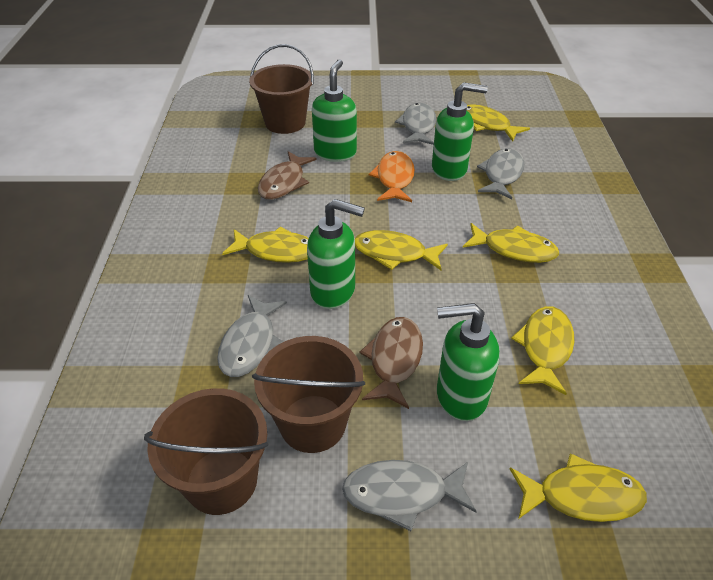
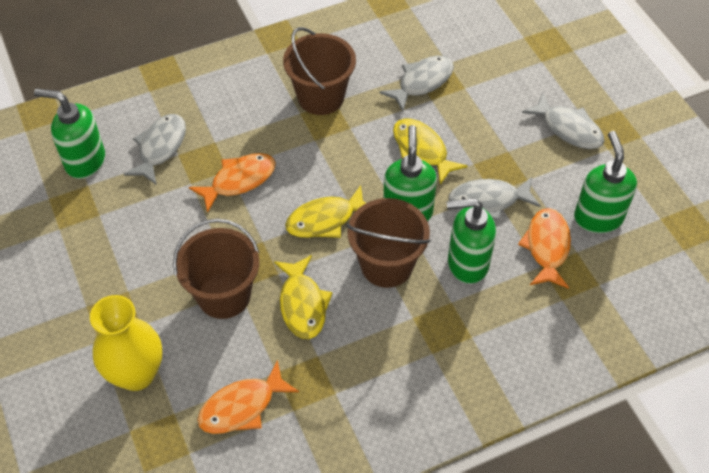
brown fish: [258,151,317,200] [359,317,423,409] = 2 -> none = 0
orange fish: [369,151,415,202] = 1 -> [189,153,276,213] [197,360,299,434] [518,208,571,289] = 3
yellow fish: [222,227,309,263] [355,230,448,270] [463,223,559,263] [467,105,530,142] [510,453,647,522] [511,306,574,395] = 6 -> [274,255,333,339] [285,185,366,238] [393,118,468,185] = 3
yellow vase: none = 0 -> [90,295,162,391] = 1

